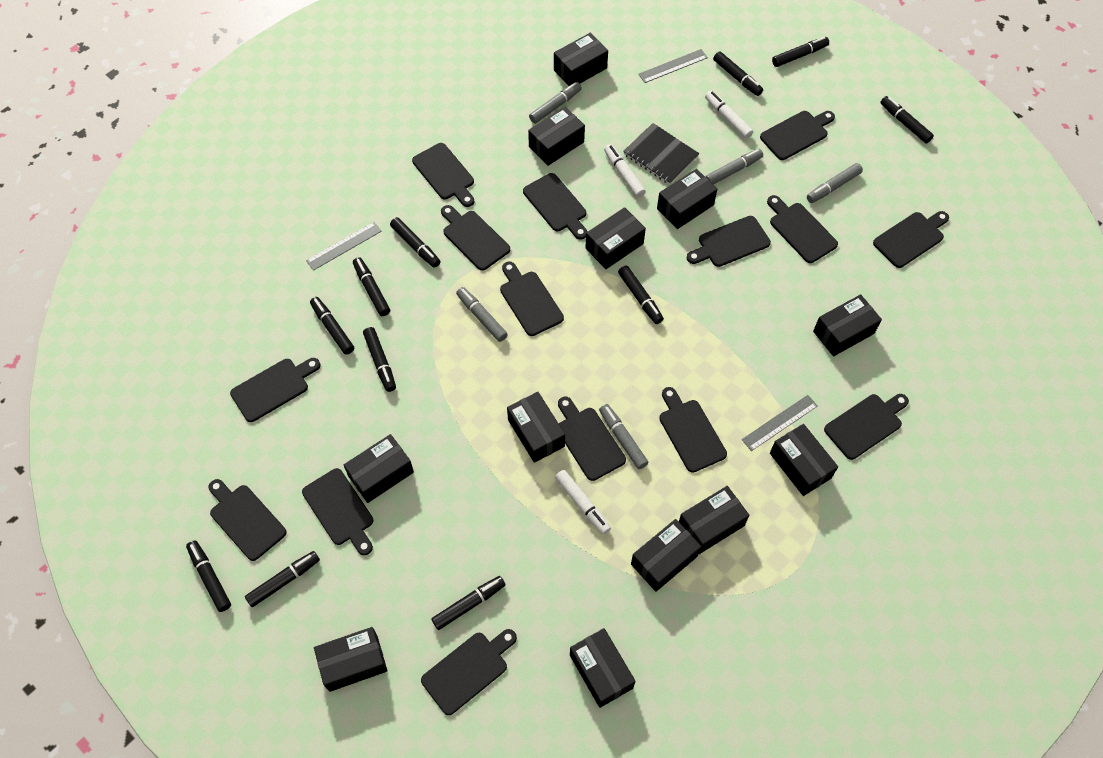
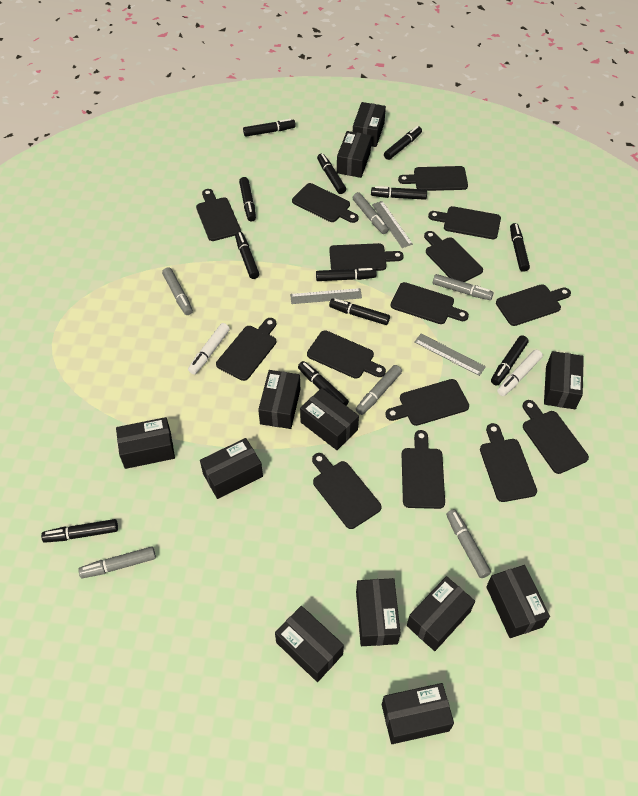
black marker: [186,540,231,612] [245,551,320,607] [310,297,354,355] [353,257,390,316] [363,327,396,392] [390,217,440,268] [431,576,506,630] [618,265,664,324] [713,51,763,96] [772,37,829,67] [880,96,934,143] = 11 -> [41,519,118,543] [235,232,259,279] [239,177,256,222] [243,119,296,137] [298,361,349,406] [316,268,376,281] [317,153,346,194] [329,299,390,325] [371,186,427,200] [384,126,422,160] [491,335,529,385] [510,223,530,272] = 12
black notebook: [623,123,699,185] = 1 -> none = 0
grey marker: [456,287,508,342] [529,82,582,124] [599,404,648,469] [705,149,763,185] [807,163,863,203] = 5 -> [78,547,156,578] [162,267,193,315] [353,192,389,234] [356,365,402,415] [433,274,493,300] [446,509,491,578] = 6
white marker: [555,470,611,535] [604,144,646,198] [705,91,753,139] = 3 -> [188,323,230,374] [497,350,543,396] = 2

